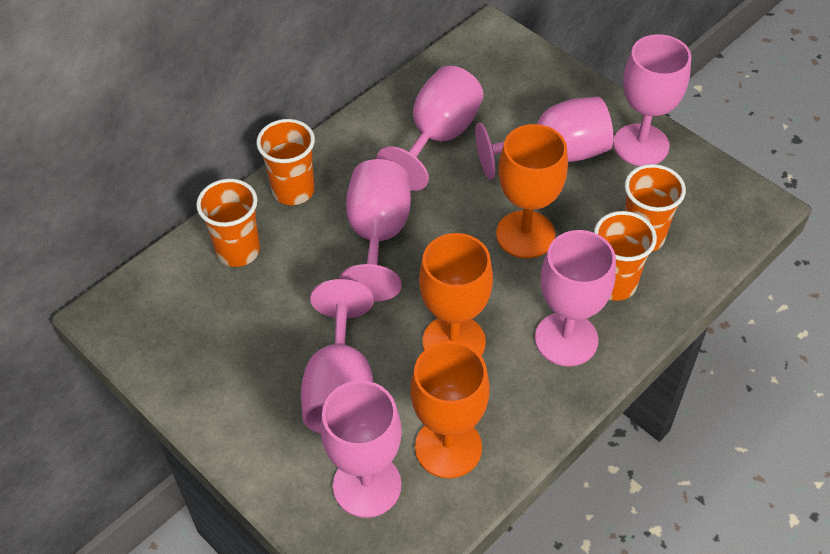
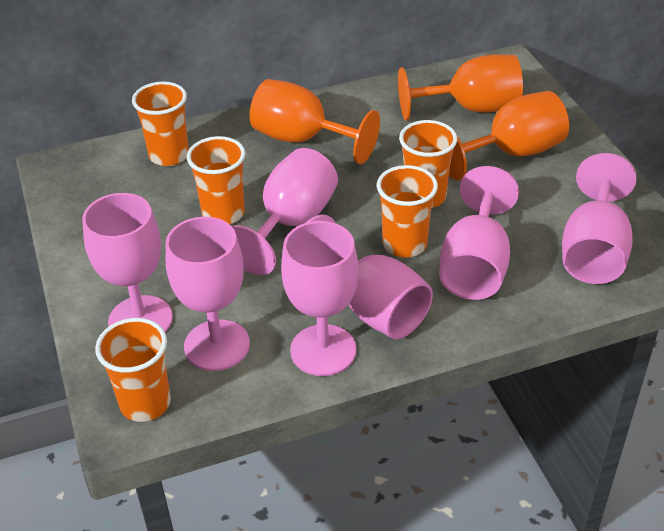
orange cup: [196,179,260,267] [256,119,315,205] [594,211,657,301] [625,164,686,252] = 4 -> [95,318,171,422] [132,81,189,166] [187,136,245,224] [377,165,438,258] [399,120,457,208] = 5

